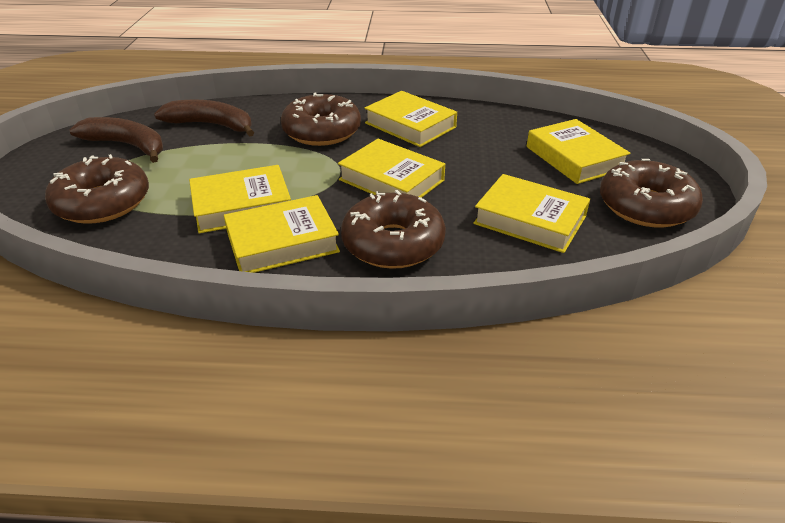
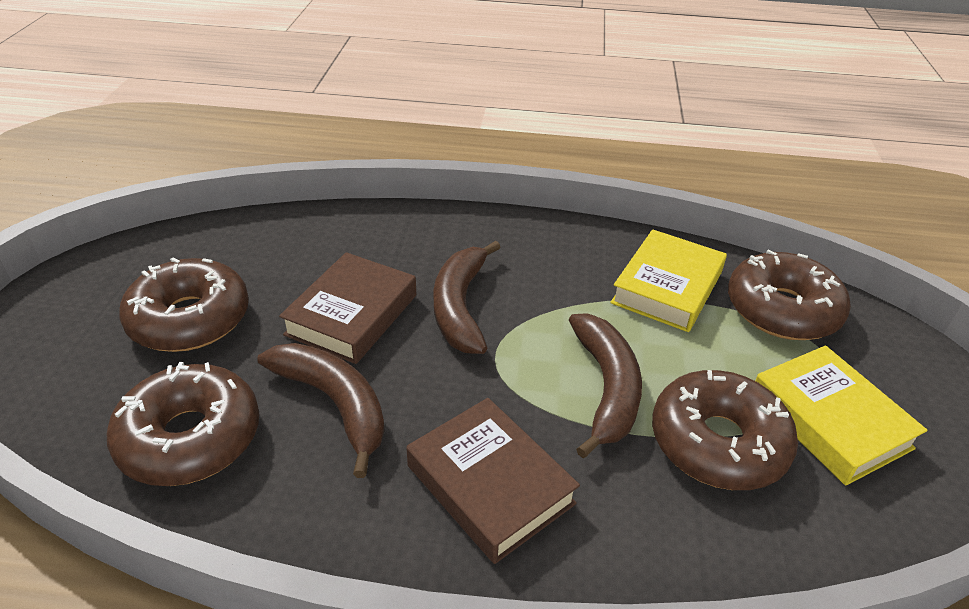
brown banana: [69,117,163,163] [154,100,254,137] = 2 -> [257,343,385,478] [433,241,501,354] [569,313,642,458] = 3
brown book: none = 0 -> [279,252,416,364] [406,398,580,564] = 2
yellow book: [189,165,291,233] [224,195,340,273] [338,139,445,198] [365,91,457,147] [473,174,590,253] [527,119,631,184] = 6 -> [610,229,727,332] [755,345,928,486] = 2

